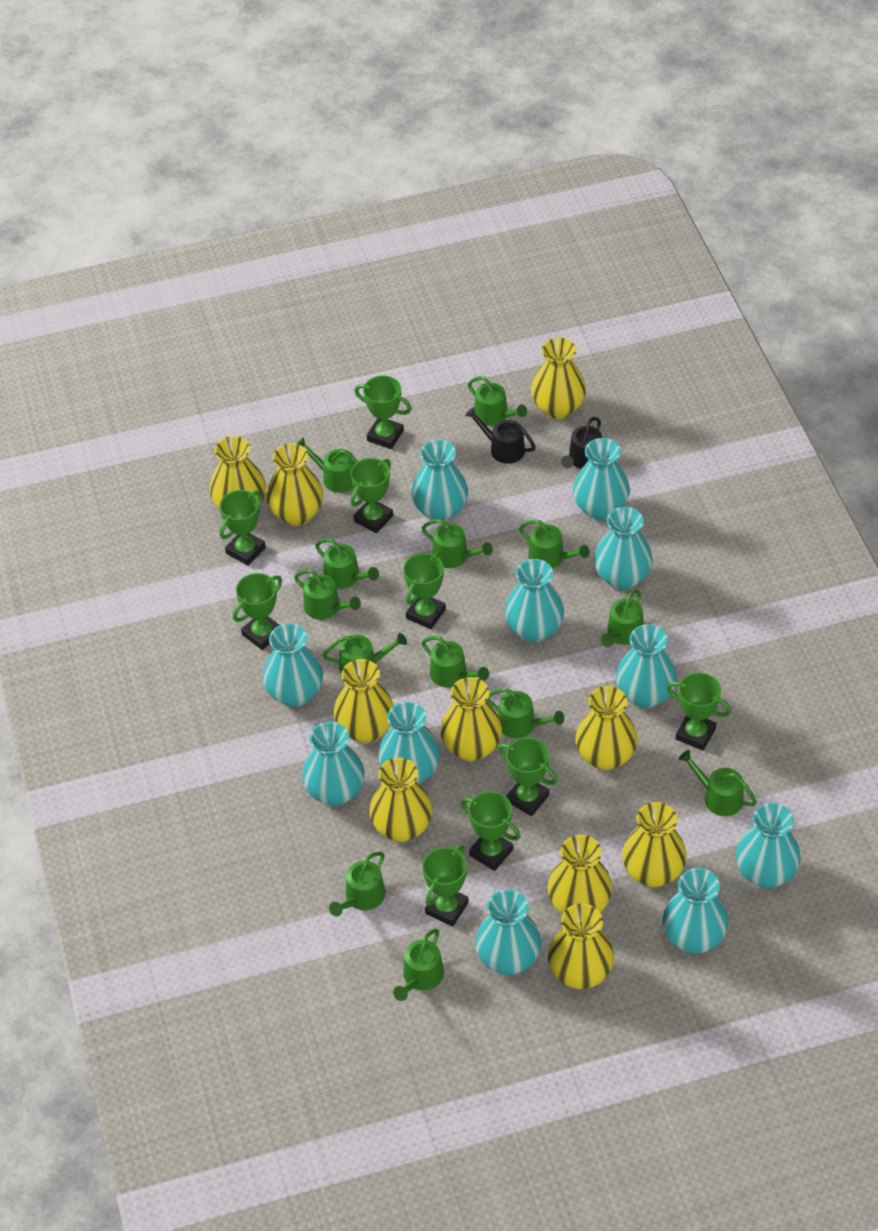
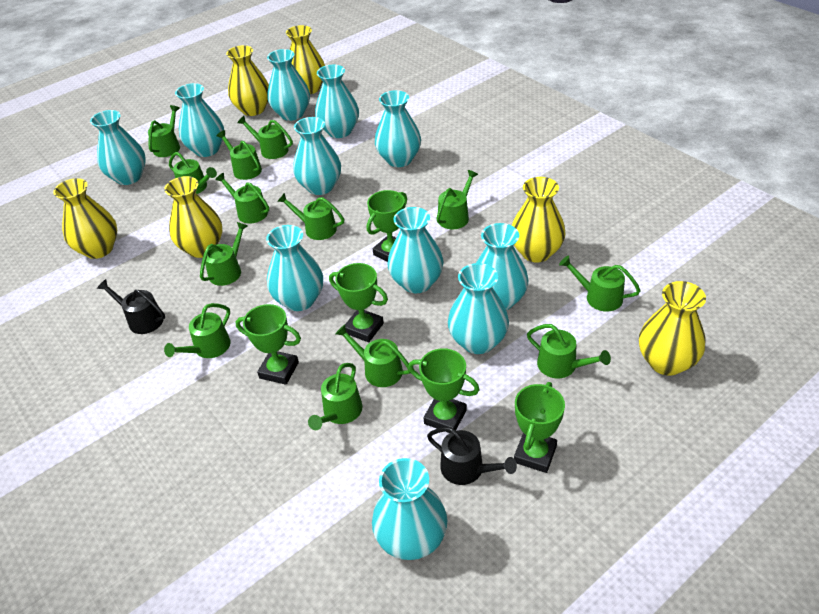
green trophy: [220,490,266,566] [233,573,282,650] [350,458,393,533] [355,375,412,449] [403,553,446,629] [423,845,469,927] [461,791,521,871] [498,737,558,816] [667,673,731,750] = 9 -> [235,304,301,385] [329,263,388,342] [367,190,407,262] [408,348,479,433] [514,382,565,473] = 5
yellow vase: [210,436,266,509] [267,443,323,526] [334,659,394,743] [369,757,433,842] [440,677,502,761] [531,338,586,419] [547,835,612,914] [548,903,614,989] [575,686,637,771] [622,802,687,887] = 10 -> [53,178,117,259] [164,176,222,258] [226,45,269,116] [286,25,325,94] [512,177,566,262] [639,281,706,376] = 6

